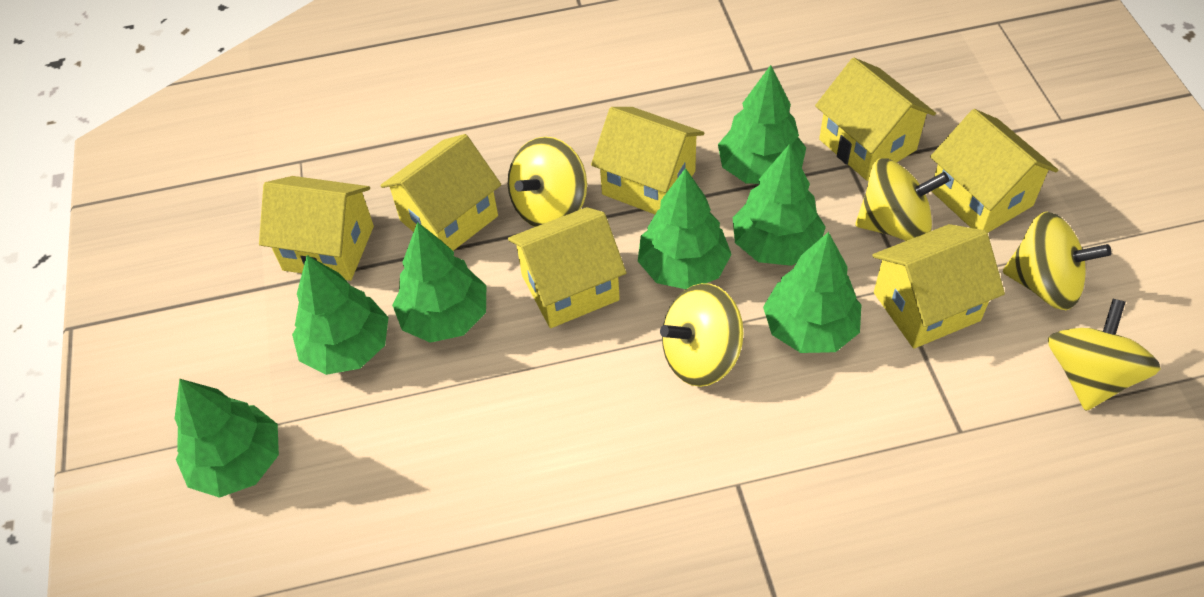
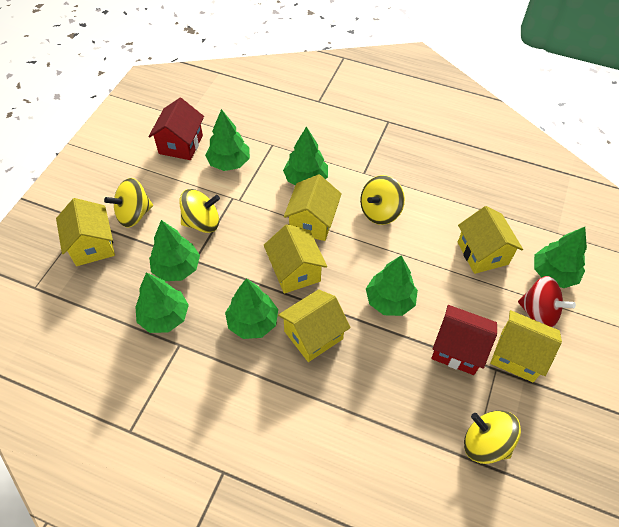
red house: none = 0 -> [148,98,204,160] [431,305,497,375] = 2
red spinning top: none = 0 -> [518,276,576,328] = 1
yellow house: [259,176,374,281] [380,134,501,251] [508,207,626,328] [591,107,704,214] [815,58,936,181] [872,224,1005,348] [930,109,1058,233] = 7 -> [56,198,115,266] [264,224,327,294] [278,289,351,362] [284,174,342,241] [458,206,523,274] [490,310,562,382] = 6
yellow spinning top: [508,136,587,227] [660,283,743,387] [855,158,949,241] [1003,212,1112,310] [1048,299,1161,411] = 5 -> [104,178,153,227] [180,189,220,233] [360,175,405,225] [464,410,521,464] = 4

